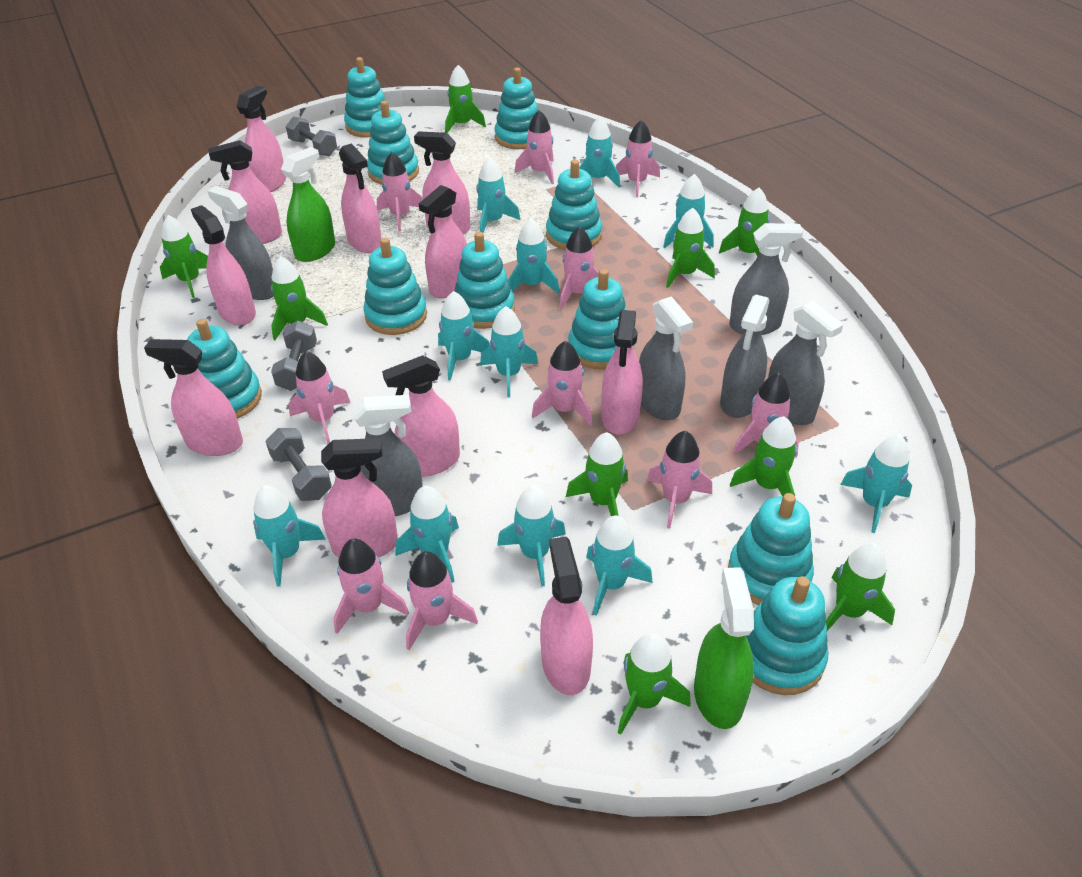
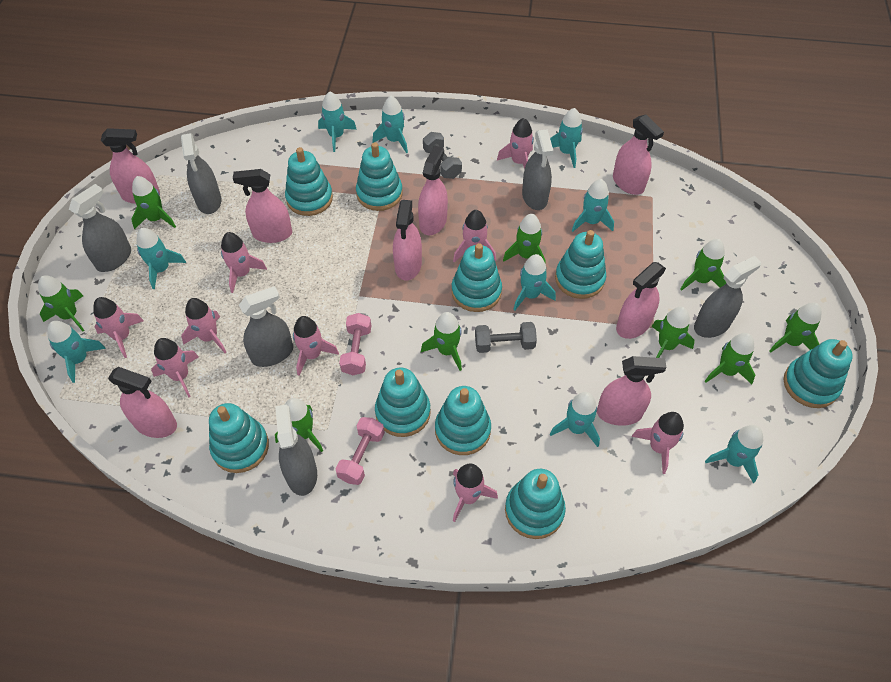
green spray bottle: [281,147,335,262] [694,567,754,729] = 2 -> none = 0
grey dumbbell: [265,428,332,501] [271,321,317,391] [286,116,337,156] = 3 -> [423,132,462,179] [475,322,537,353] = 2
pink dumbbell: none = 0 -> [336,417,385,485] [339,313,371,375] = 2
pink rocket: [289,351,350,444] [333,539,409,634] [377,152,423,231] [406,552,478,650] [514,110,554,184] [532,341,592,427] [560,226,599,309] [616,120,660,197] [647,431,712,529] [733,373,799,457] = 10 -> [93,297,144,358] [151,338,199,397] [181,298,226,353] [221,232,267,293] [293,316,339,376] [453,210,496,262] [453,463,498,522] [497,118,534,169] [632,412,684,474] = 9
pink spray bottle: [144,339,243,456] [191,205,256,325] [208,140,282,244] [236,86,286,192] [321,438,398,558] [339,143,381,253] [382,355,460,477] [414,131,470,234] [419,185,467,298] [540,537,593,695] [601,310,643,434] = 11 -> [101,128,160,204] [108,367,177,438] [233,169,292,243] [393,200,422,280] [418,146,448,235] [597,356,667,426] [613,115,664,195] [616,262,666,339] = 8
turquoise rocket: [253,485,326,586] [396,486,459,583] [438,291,490,381] [477,157,520,233] [480,306,538,397] [497,486,566,587] [508,218,560,294] [579,116,620,187] [586,516,653,616] [663,174,714,249] [840,434,912,533] = 11 -> [47,321,106,383] [136,228,186,289] [318,91,357,152] [372,96,408,153] [513,254,556,310] [550,108,583,168] [550,392,600,447] [572,179,614,232] [705,425,763,483] = 9
turquoise stacking toy: [187,319,262,419] [344,57,386,138] [363,238,427,335] [367,101,419,185] [455,232,515,329] [494,68,538,149] [546,160,602,250] [568,269,627,369] [728,493,814,605] [746,576,828,695] = 10 -> [209,403,269,473] [285,147,333,216] [356,142,403,211] [375,368,431,437] [435,386,491,455] [451,243,502,312] [505,469,566,539] [555,230,606,299] [784,339,853,408] = 9

